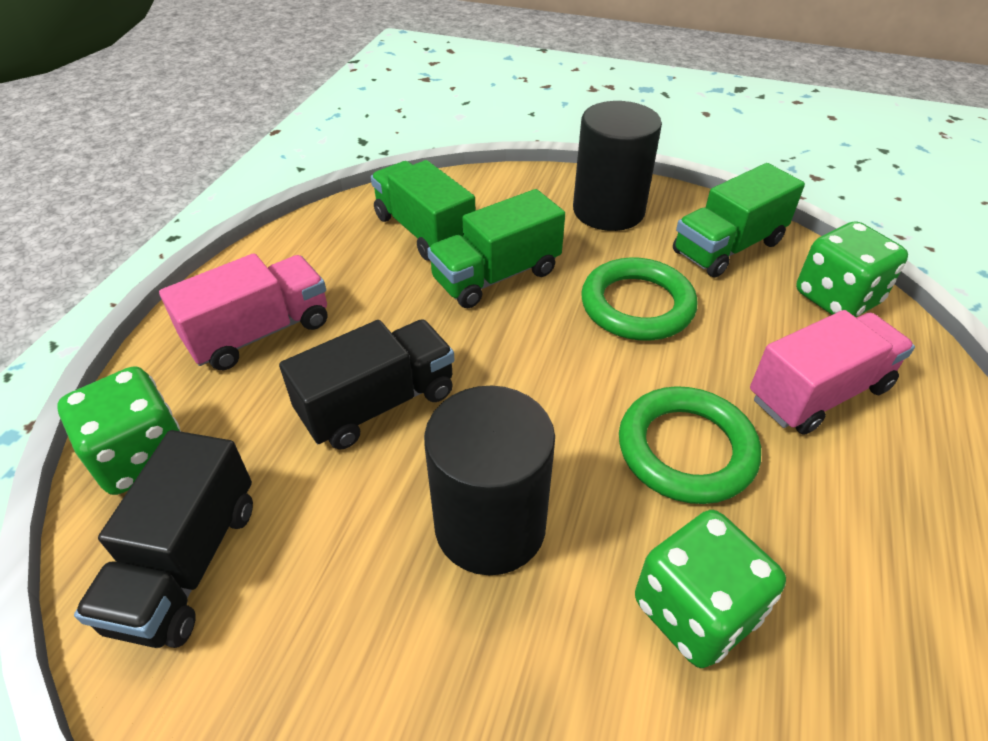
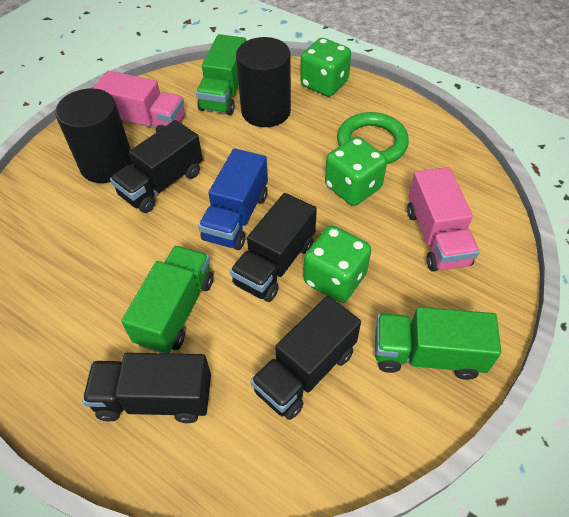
black truck: [74,430,253,648] [279,319,455,449] = 2 -> [82,353,211,423] [110,120,203,213] [230,193,317,302] [250,296,361,420] = 4
blue truck: none = 0 -> [198,148,268,250] = 1
green ring: [581,257,697,341] [619,386,761,504] = 2 -> [337,112,409,164] = 1

